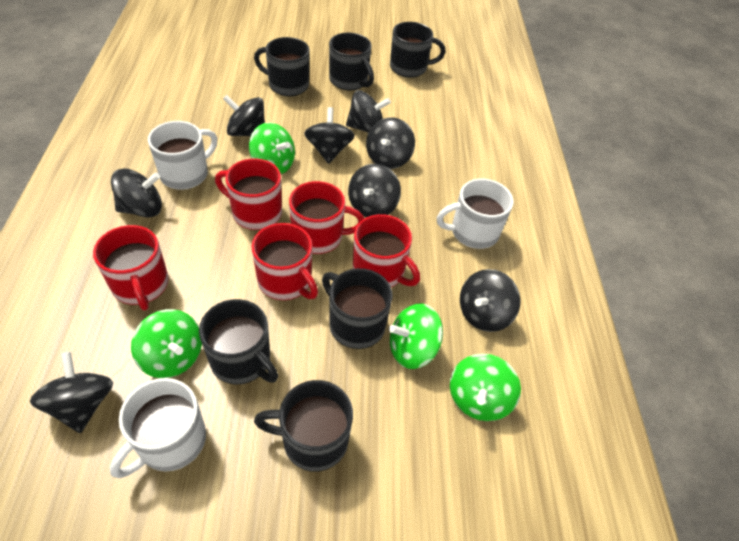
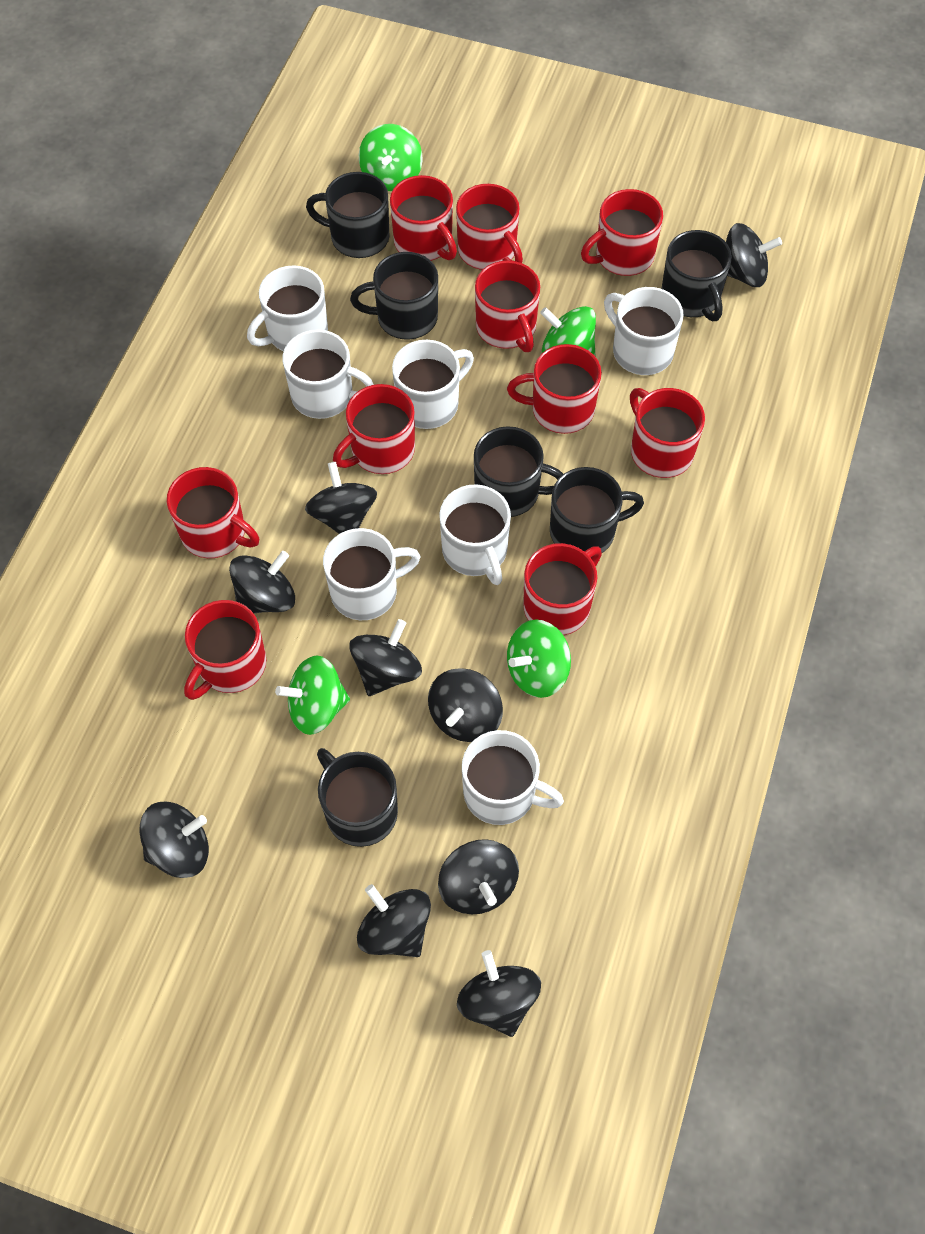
black spinning top: [30,352,113,433] [111,168,162,217] [223,95,265,136] [304,107,355,164] [346,90,391,133] [348,164,401,217] [366,117,415,169] [460,269,521,332] = 8 -> [139,802,209,878] [229,551,295,613] [305,462,377,534] [349,619,422,696] [357,884,431,957] [428,668,503,742] [438,839,519,914] [457,950,541,1037] [726,223,782,287] = 9
red mug: [93,225,169,311] [215,158,282,230] [252,223,318,300] [289,181,364,254] [353,214,420,287] = 5 -> [167,467,259,558] [184,600,266,700] [333,384,415,474] [390,175,457,261] [456,184,523,270] [475,261,540,352] [507,344,602,434] [523,543,602,635] [581,189,663,276] [630,388,705,478] = 10
white mug: [110,378,206,478] [148,121,217,190] [437,179,513,249] = 3 -> [247,265,328,351] [283,329,374,419] [323,528,421,620] [392,340,474,429] [439,484,511,585] [462,730,564,825] [604,287,684,375] = 7

